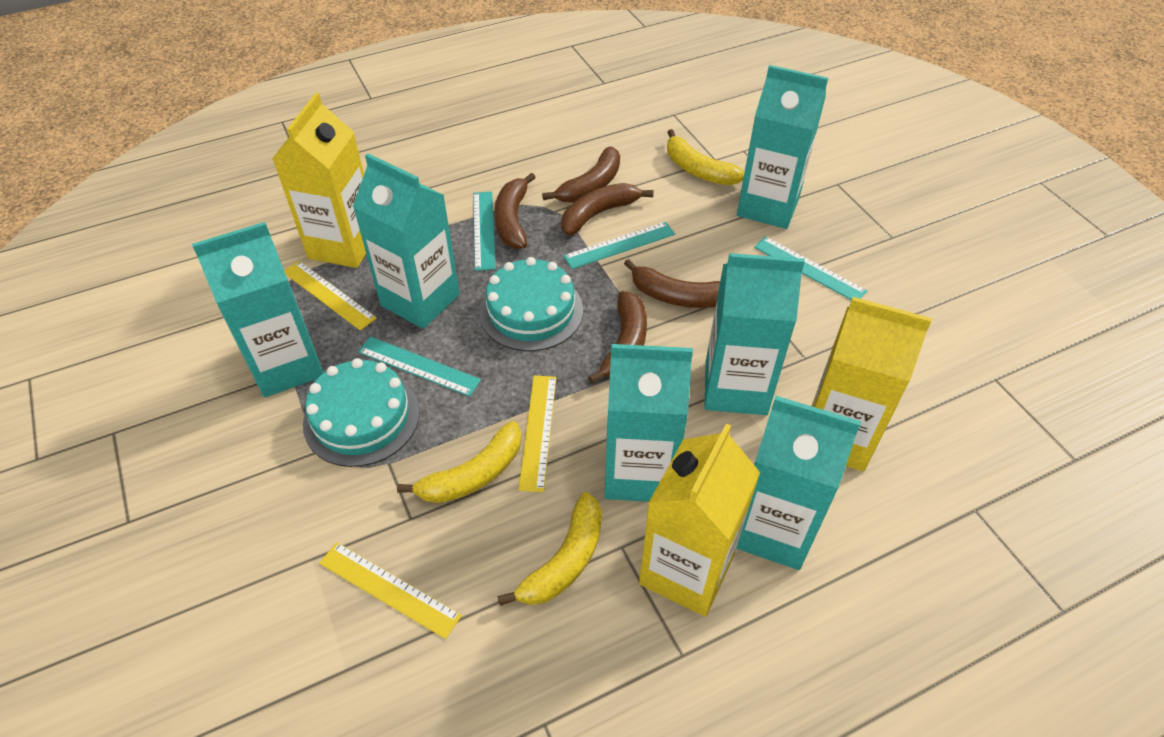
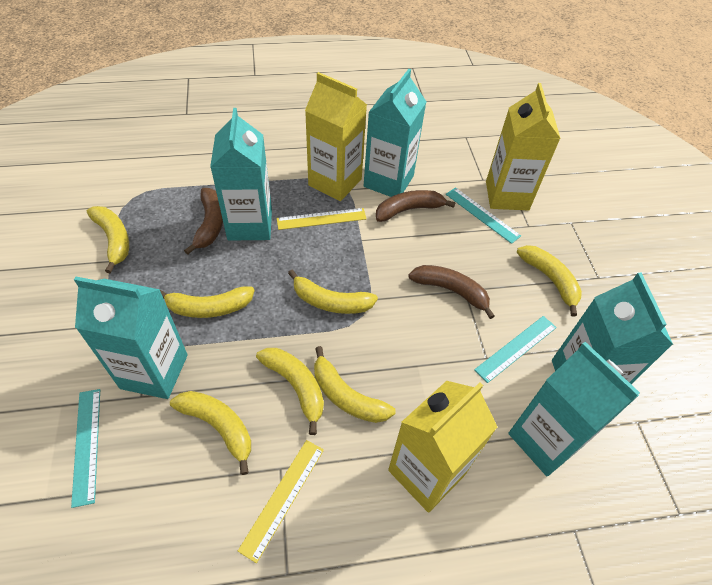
brown banana: [494,173,536,249] [542,146,620,202] [561,183,653,236] [588,291,647,384] [624,259,720,308] = 5 -> [184,188,223,255] [376,190,456,222] [408,265,495,319] = 3
turquoise cake: [303,358,420,467] [479,257,583,351] = 2 -> none = 0
turquoise carton: [192,222,324,398] [353,153,460,329] [604,344,693,502] [705,253,805,415] [736,396,861,570] [737,65,828,229] = 6 -> [74,277,188,399] [210,108,272,240] [364,69,426,197] [508,342,640,476] [552,273,673,384] = 5
turquoise ruler: [358,337,481,397] [473,191,496,271] [563,222,675,269] [754,236,867,300] = 4 -> [71,389,100,508] [446,187,521,244] [474,316,557,383] = 3
yellow banana: [397,421,521,503] [497,492,602,606] [667,129,745,185] = 3 -> [87,206,129,273] [160,286,255,318] [170,391,251,475] [256,348,324,435] [288,270,378,314] [314,346,395,423] [517,245,582,317] = 7
yellow ruler: [284,261,377,331] [319,542,462,639] [519,375,556,492] = 3 -> [238,440,324,563] [276,208,367,230] = 2

